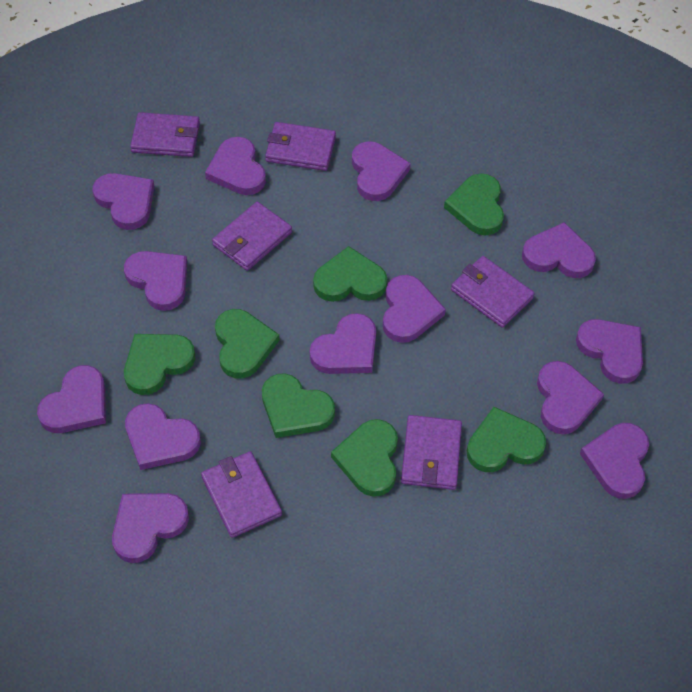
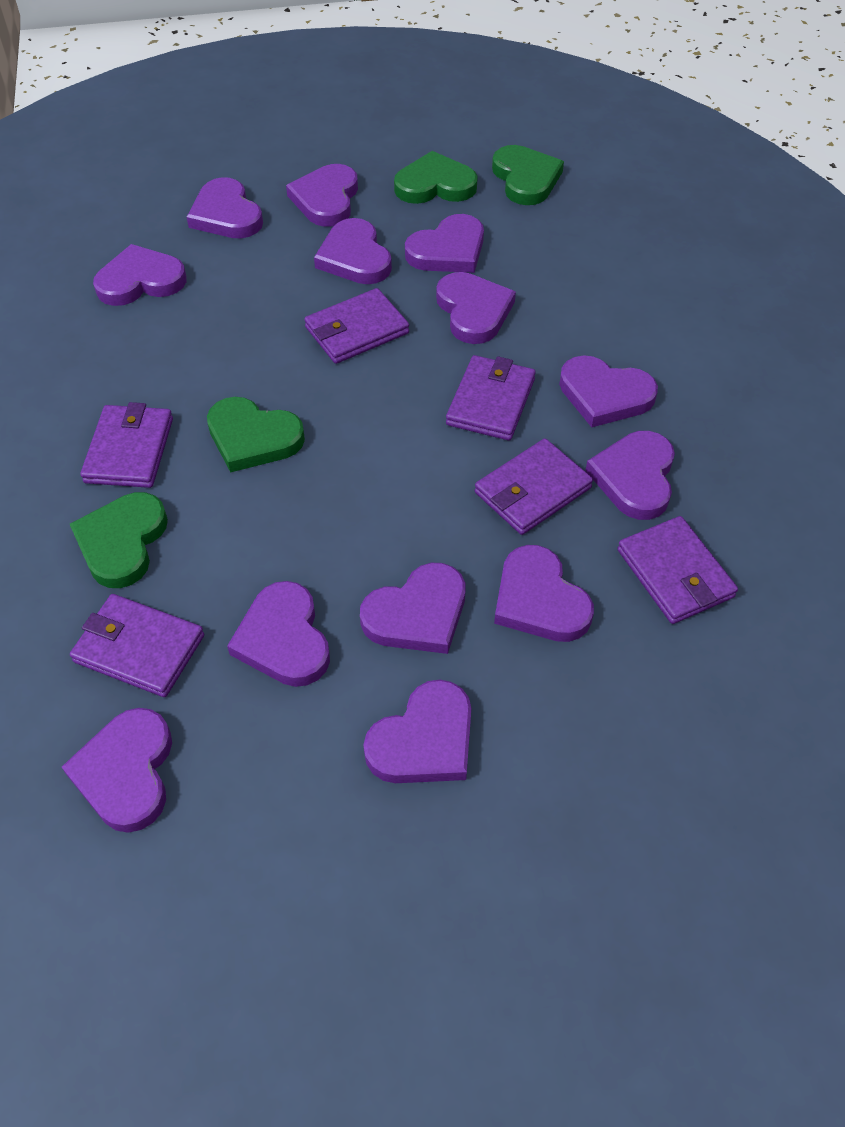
green heart: [124,334,195,395] [215,309,280,379] [262,373,335,438] [313,246,387,302] [331,419,398,497] [444,173,504,236] [467,407,546,472] = 7 -> [70,492,168,588] [207,397,305,473] [394,151,478,204] [492,145,564,205] = 4

